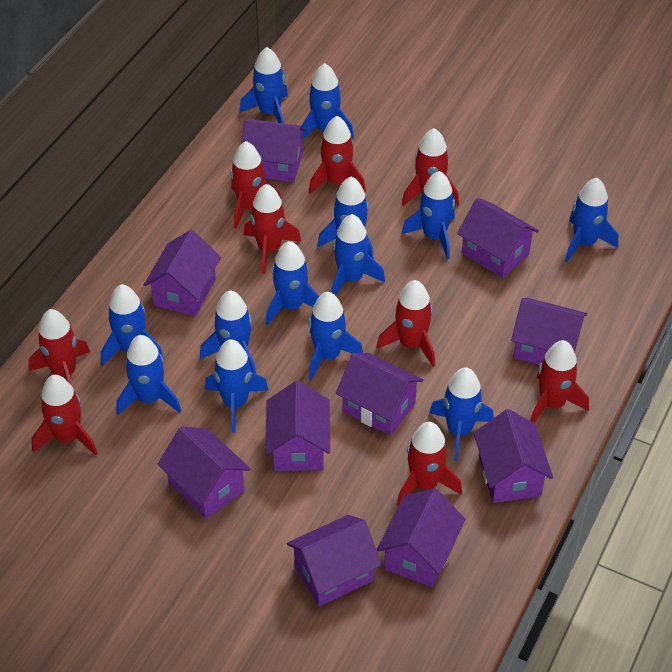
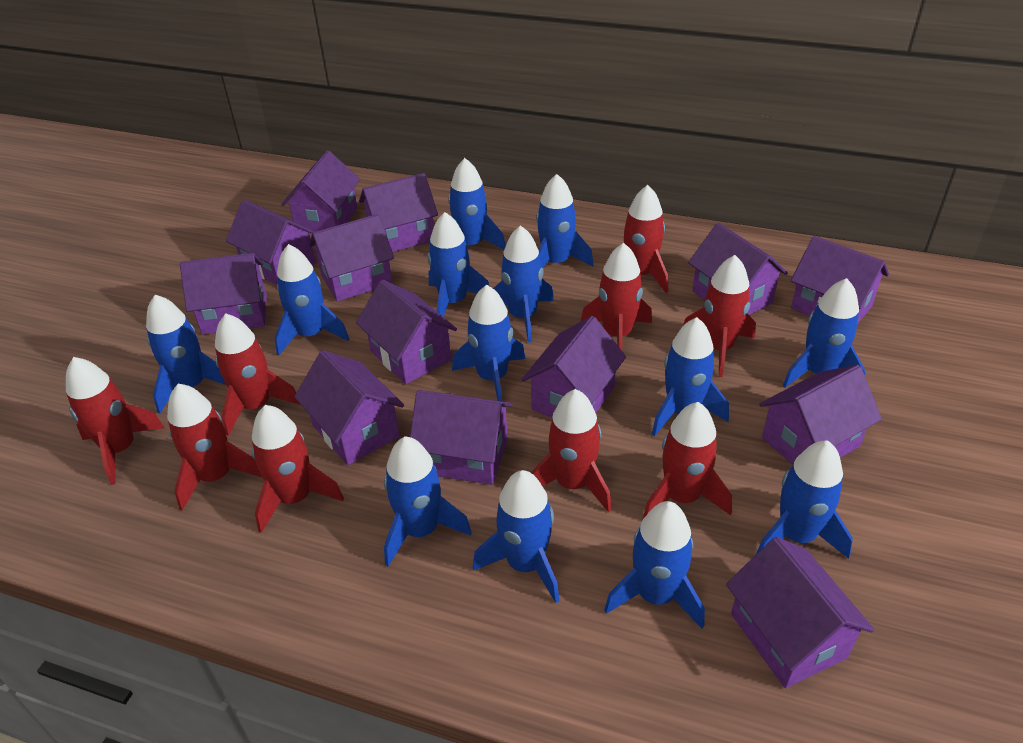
purple house: [144,230,221,317] [158,426,251,519] [241,118,306,182] [265,381,330,471] [287,515,381,606] [336,353,423,436] [377,488,465,587] [457,198,539,278] [474,409,553,503] [511,298,587,365] = 10 -> [180,253,267,335] [226,200,316,285] [281,151,360,233] [294,350,404,465] [309,214,394,302] [356,280,457,384] [359,173,438,252] [410,390,513,485] [521,316,626,417] [688,223,788,315] [726,537,874,688] [759,365,882,465] [791,236,889,324] = 13

